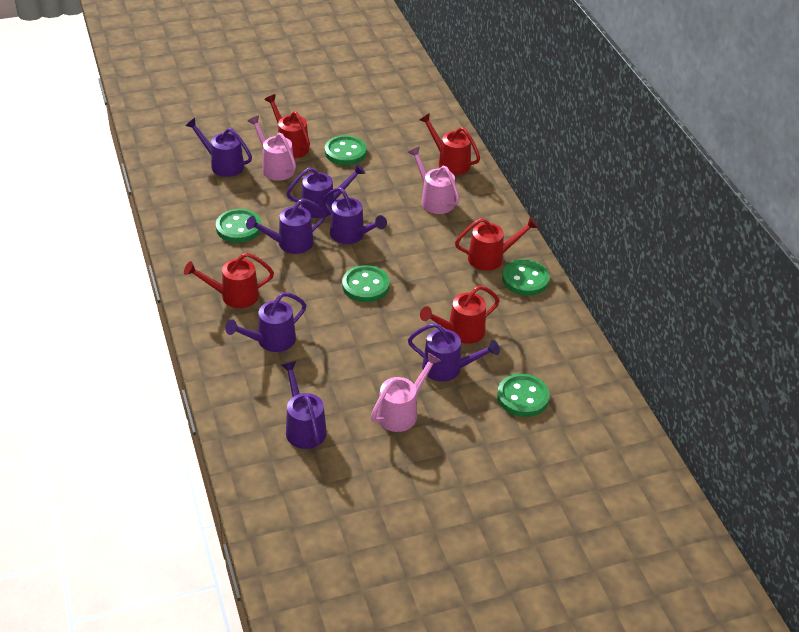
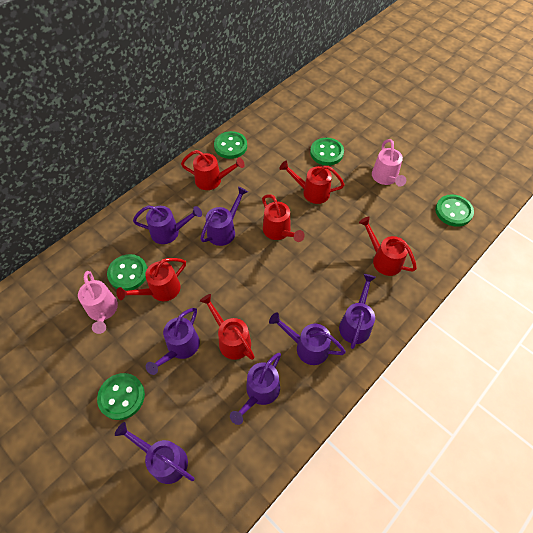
pink watering can: [248,115,296,181] [371,352,441,432] [408,147,460,214] = 3 -> [78,271,118,334] [372,139,406,187] = 2
red watering can: [184,253,274,308] [264,94,310,158] [420,113,480,175] [420,285,500,344] [455,217,538,271] = 5 -> [116,258,186,301] [181,150,245,190] [200,294,255,360] [262,194,305,242] [279,161,345,204] [359,217,417,276] = 6

